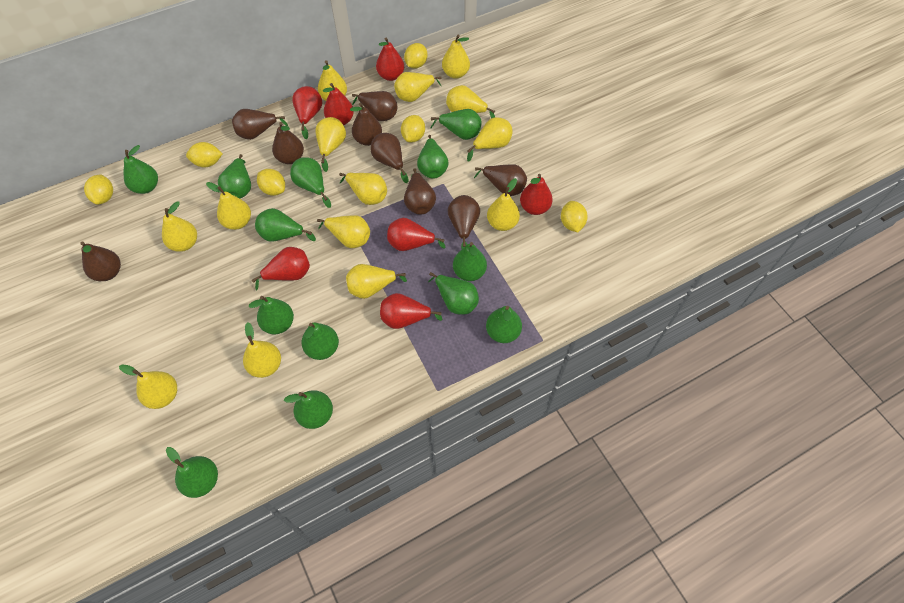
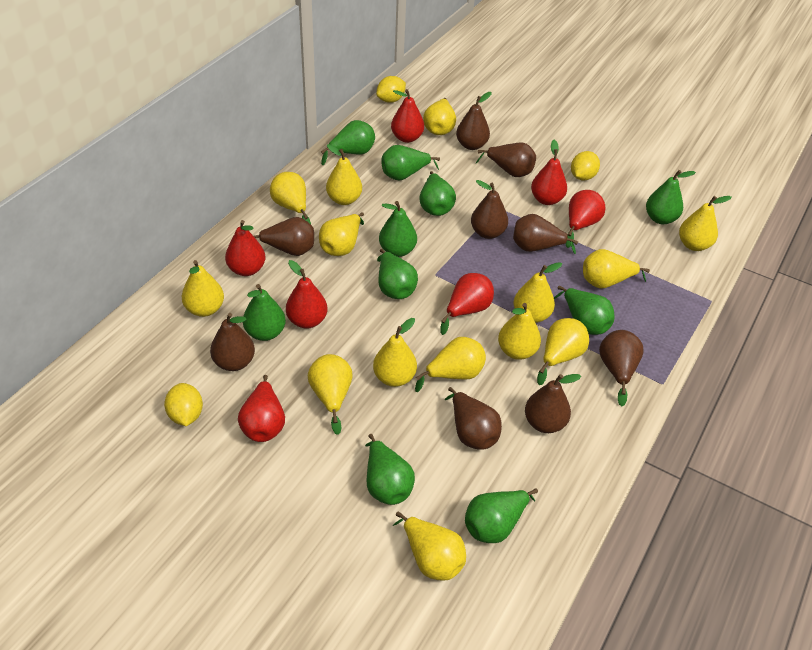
green pear: [124,145,158,194] [166,447,218,498] [218,154,251,199] [249,296,294,334] [255,208,316,242] [284,390,333,429] [290,157,331,208] [302,322,339,360] [417,135,448,179] [428,272,479,315] [430,109,481,140] [453,242,487,281] [486,306,522,343] = 13 -> [243,284,286,341] [321,120,375,165] [365,434,415,505] [377,249,418,299] [379,201,417,257] [381,145,440,180] [419,171,456,216] [465,488,538,543] [554,286,615,335] [646,170,696,224] = 10
yellow lemon: [84,174,113,205] [186,142,222,168] [257,169,285,196] [401,115,425,142] [404,43,428,69] [561,201,588,232] = 6 -> [164,383,203,426] [376,76,406,103] [571,151,600,180] = 3

